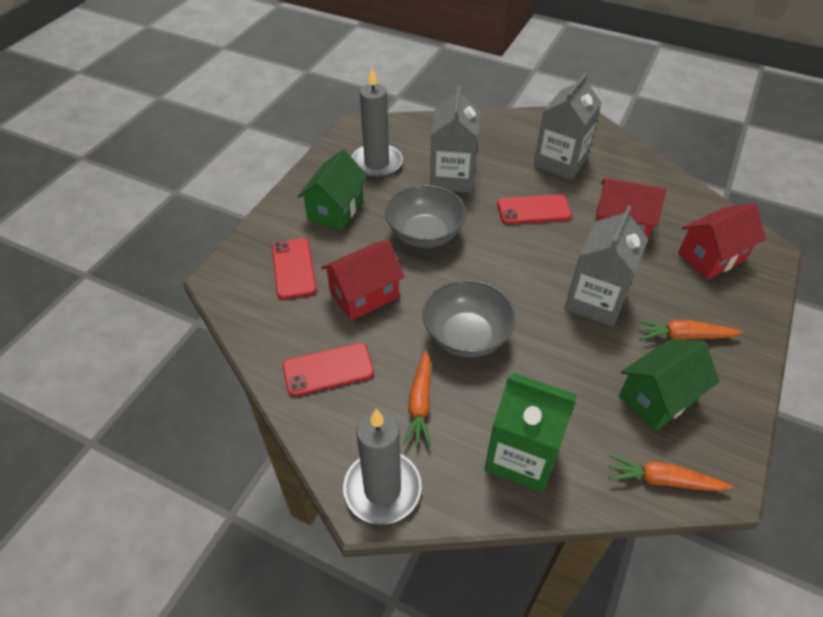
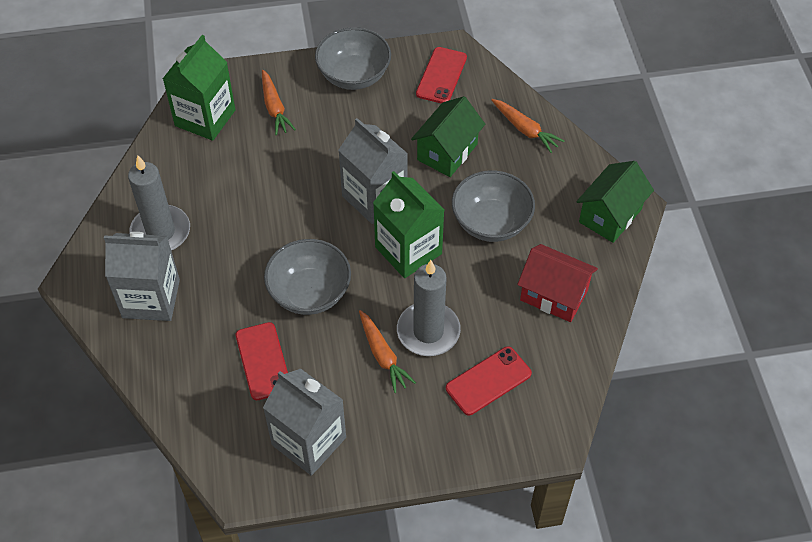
green carton: [484,373,577,493] = 1 -> [163,35,235,141] [373,171,444,278] = 2
grey bowl: [385,185,466,248] [423,280,516,357] = 2 -> [264,239,351,315] [315,27,391,90] [452,170,535,242] = 3
red house: [321,240,405,321] [595,178,666,238] [678,203,766,279] = 3 -> [517,244,598,322] = 1

